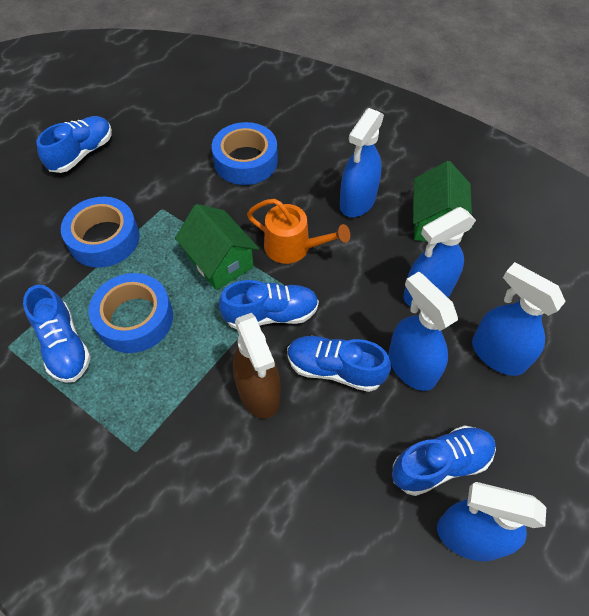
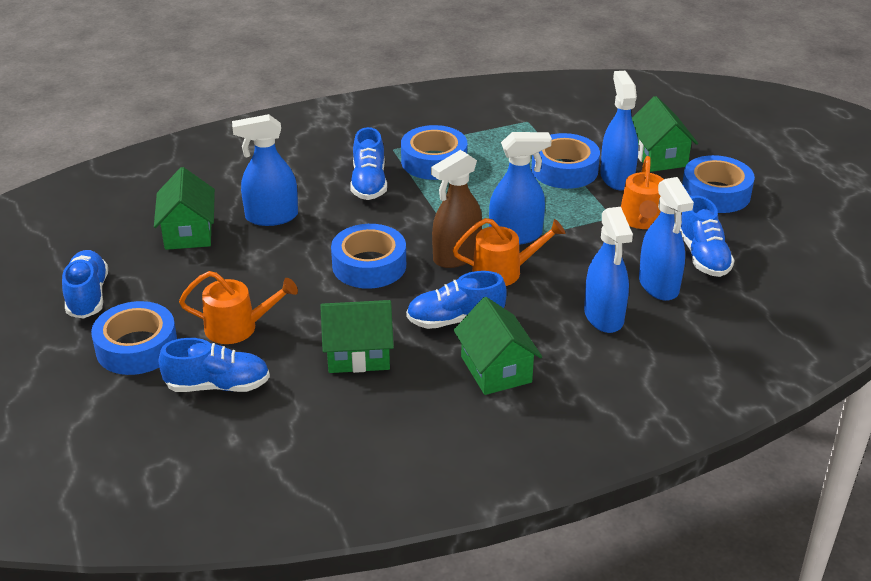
blue tape: [61,197,140,268] [88,273,173,353] [212,122,278,185] = 3 -> [91,301,177,375] [331,224,406,289] [401,125,467,180] [531,133,600,189] [682,155,755,213] = 5
green house: [175,204,259,290] [413,161,472,241] = 2 -> [154,167,215,250] [320,300,394,373] [454,297,542,395] [632,96,698,172] = 4
orange watering can: [247,199,350,264] = 1 -> [179,271,298,344] [453,218,565,286] [621,156,664,229] = 3

